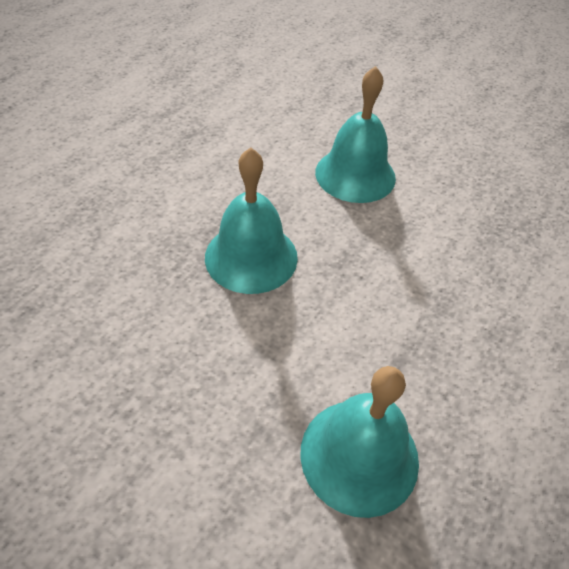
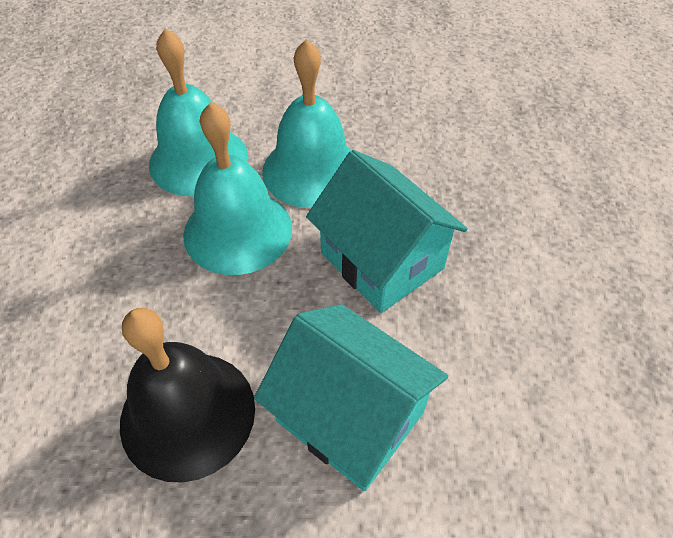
black bell: none = 0 -> [120,308,255,483] = 1
turquoise house: none = 0 -> [254,304,448,491] [306,150,468,313] = 2

